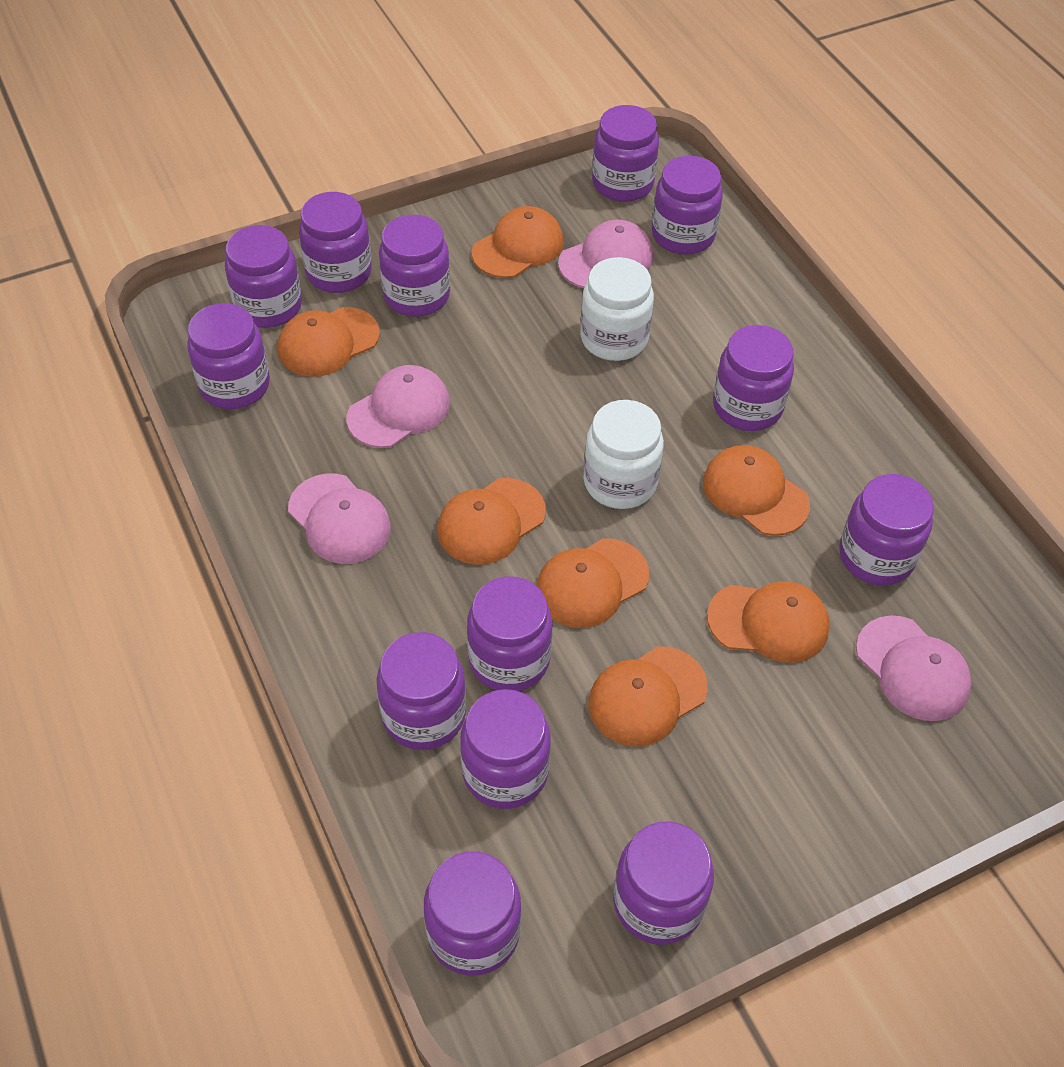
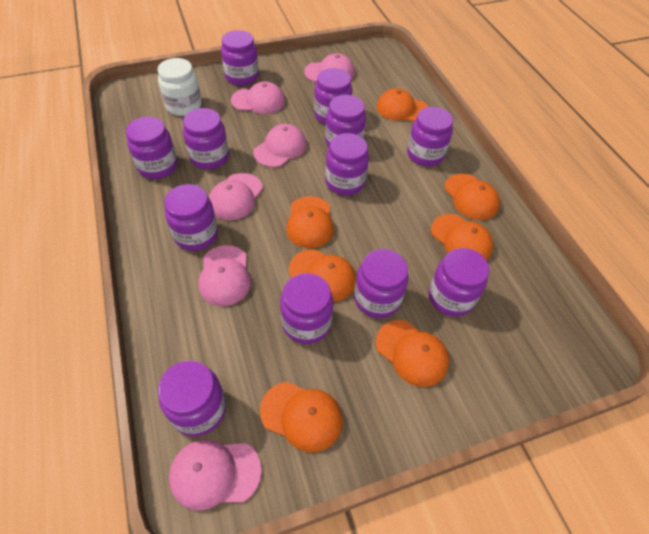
pink cap: [288,474,391,564] [346,365,450,448] [558,220,653,288] [856,616,972,721] = 4 -> [169,439,262,511] [198,245,251,306] [209,173,263,220] [231,81,285,114] [253,124,307,167] [304,53,355,82] = 6
purple jar: [187,303,270,409] [225,225,302,328] [299,192,372,293] [376,632,466,750] [379,215,450,317] [424,851,521,976] [460,689,551,809] [467,576,552,691] [592,105,659,202] [613,821,714,945] [652,156,723,255] [713,325,794,431] [839,474,934,586] = 13 -> [126,117,177,179] [158,361,226,436] [164,184,218,251] [183,108,229,170] [221,30,259,86] [280,273,333,344] [314,68,352,125] [325,95,366,147] [325,133,369,195] [354,249,408,318] [407,107,453,166] [429,248,489,317] = 12
white jar: [580,257,654,361] [583,400,664,509] = 2 -> [158,58,202,116] = 1

